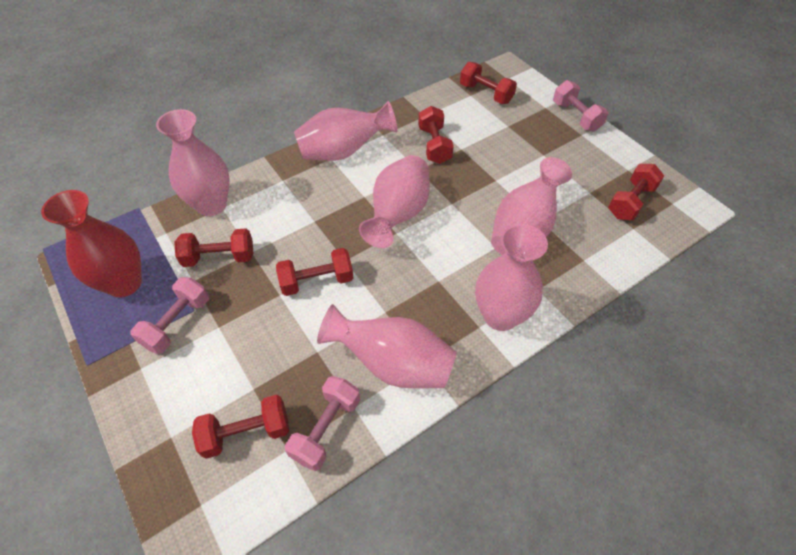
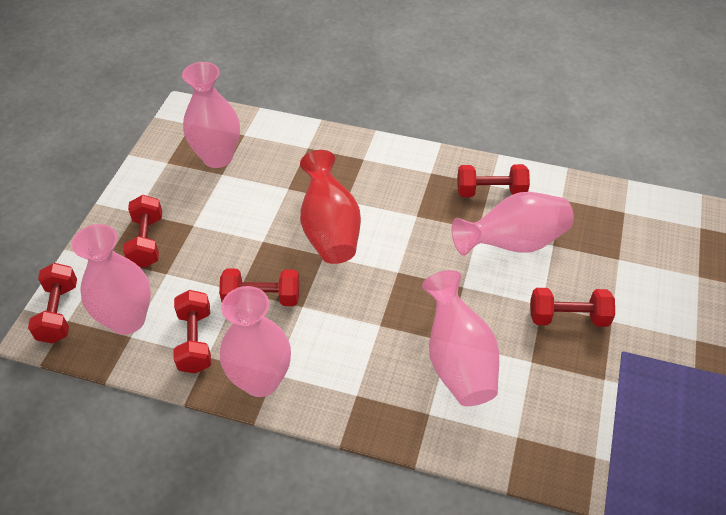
pink dumbbell: [130,277,209,354] [285,376,360,471] [553,80,608,132] = 3 -> none = 0
pink vase: [156,109,230,216] [294,101,397,161] [317,304,457,388] [359,155,430,248] [475,224,548,331] [491,157,572,255] = 6 -> [72,224,151,335] [182,62,240,168] [220,286,291,397] [422,270,499,406] [452,192,574,256] = 5

